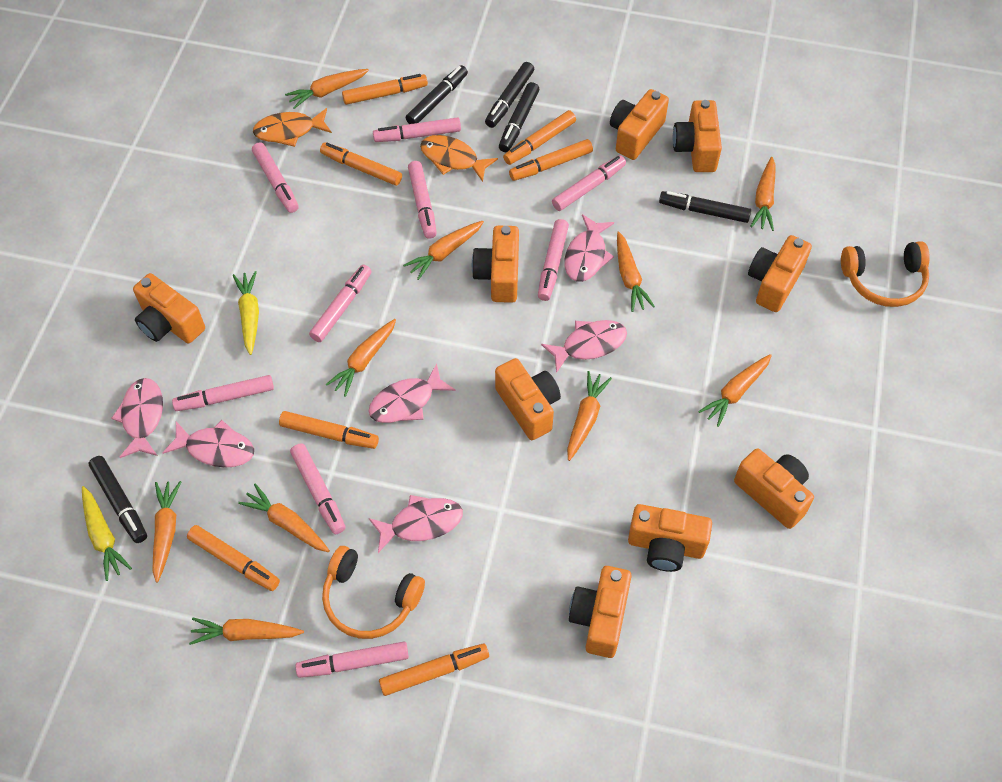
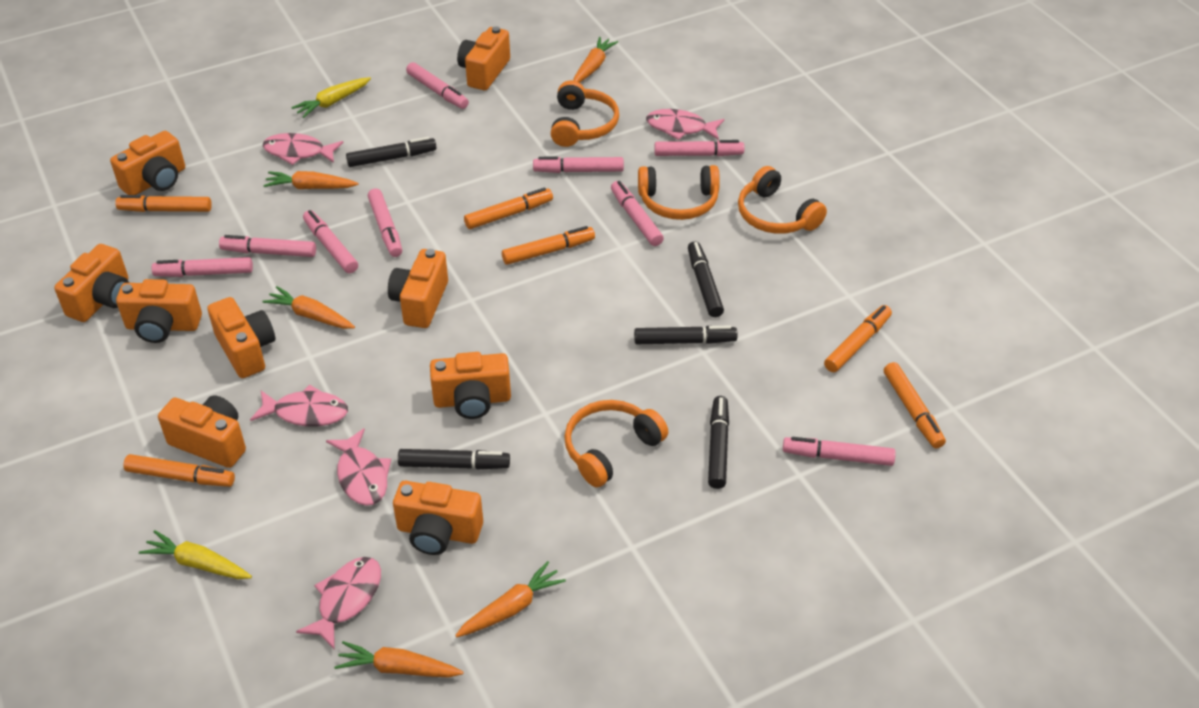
orange carrot: [152,481,181,583] [189,618,304,645] [238,484,330,552] [285,69,369,109] [326,319,396,397] [403,221,484,280] [567,371,612,461] [617,231,655,312] [698,354,772,427] [750,157,776,231] = 10 -> [262,286,355,329] [263,171,358,189] [334,641,464,678] [455,561,566,637] [573,37,618,83] = 5
orange fish: [253,108,332,147] [420,135,498,182] = 2 -> none = 0
orange headphones: [322,546,425,639] [841,241,930,307] = 2 -> [551,80,619,147] [564,400,668,487] [638,165,720,220] [738,166,827,234] = 4
orange marker: [187,525,280,591] [279,411,379,449] [320,142,402,186] [342,74,428,105] [379,643,489,696] [503,110,576,165] [509,139,593,181] = 7 -> [115,195,212,212] [123,454,235,487] [464,188,553,229] [502,226,595,265] [824,305,892,372] [884,362,946,448] = 6
pink fish: [111,378,163,458] [163,420,254,468] [369,364,455,423] [369,495,463,553] [541,320,627,373] [564,214,614,282] = 6 -> [250,385,348,427] [263,133,343,165] [296,557,381,650] [326,428,391,506] [646,109,724,140] = 5

